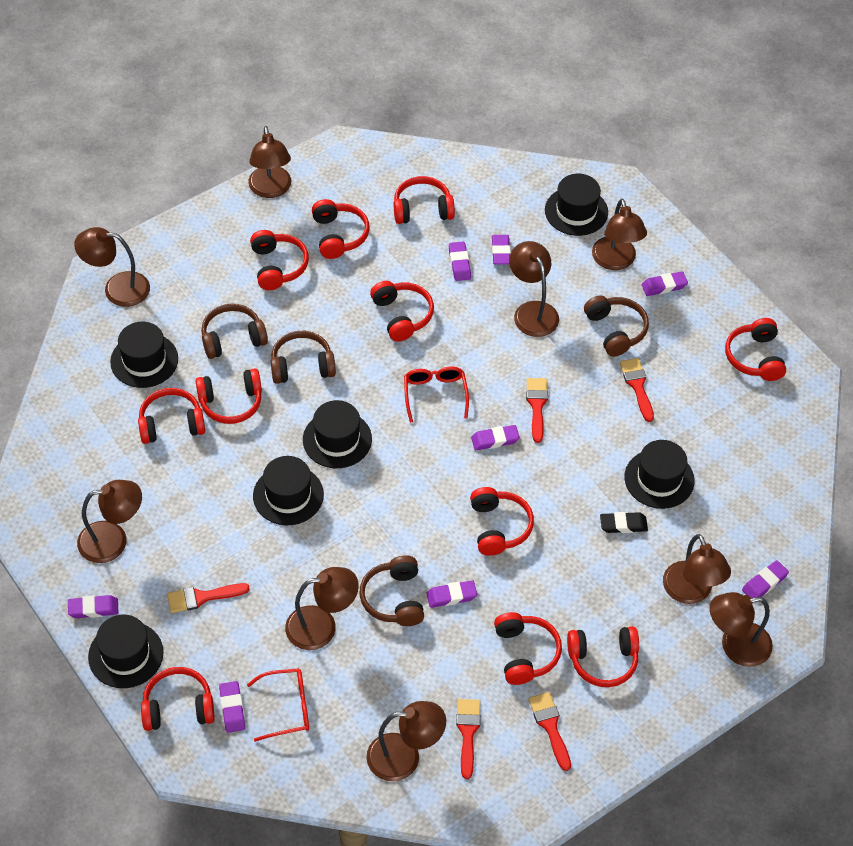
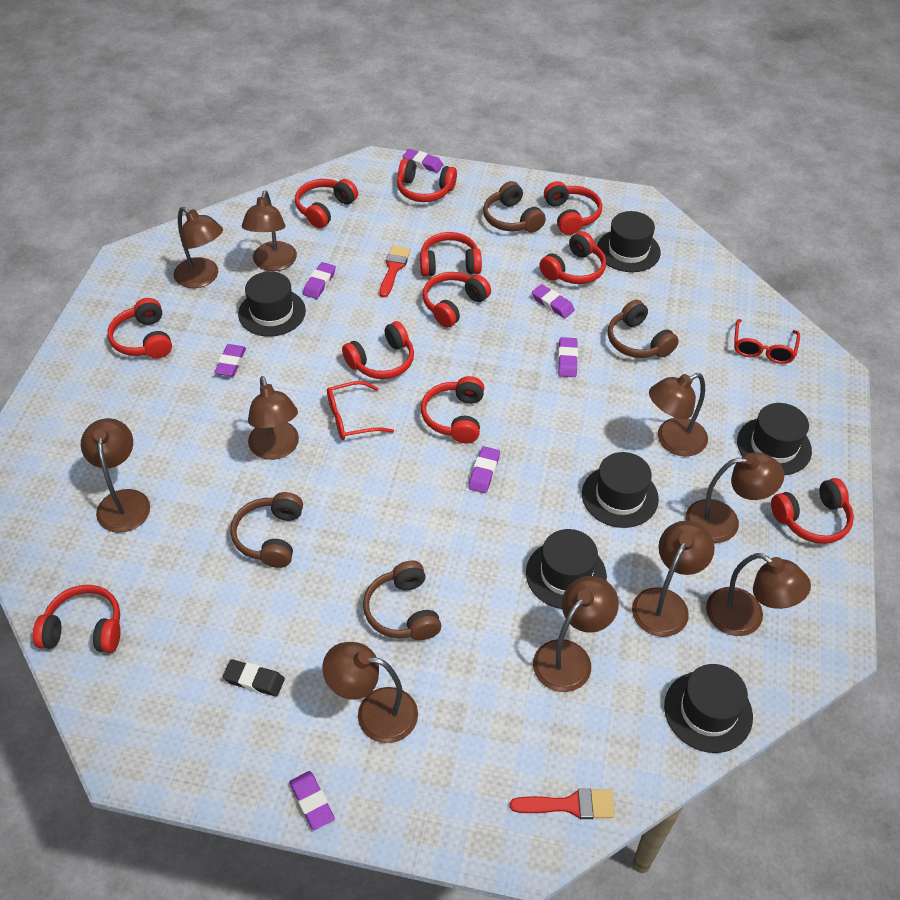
brown lamp: [74,227,150,307] [77,480,142,563] [248,126,291,198] [285,567,359,650] [366,701,446,781] [509,241,559,337] [592,199,647,270] [663,534,731,604] [709,592,773,667] = 9 -> [81,418,150,533] [173,207,223,288] [241,190,297,271] [248,376,299,460] [322,642,418,743] [533,576,619,692] [632,521,715,637] [649,373,708,456] [685,452,784,543] [706,553,811,636] = 10
purple eraser: [68,595,118,618] [219,681,245,733] [426,580,477,608] [449,242,471,281] [471,425,520,450] [492,235,511,265] [642,271,688,296] [742,560,789,598] = 8 -> [214,344,246,377] [289,771,335,830] [303,262,336,299] [403,149,443,173] [468,446,500,493] [532,284,575,318] [558,337,578,377] = 7
red brush: [167,583,250,613] [456,699,481,779] [526,378,548,443] [528,692,571,771] [620,358,654,422] = 5 -> [379,245,411,297] [510,788,615,819] = 2

